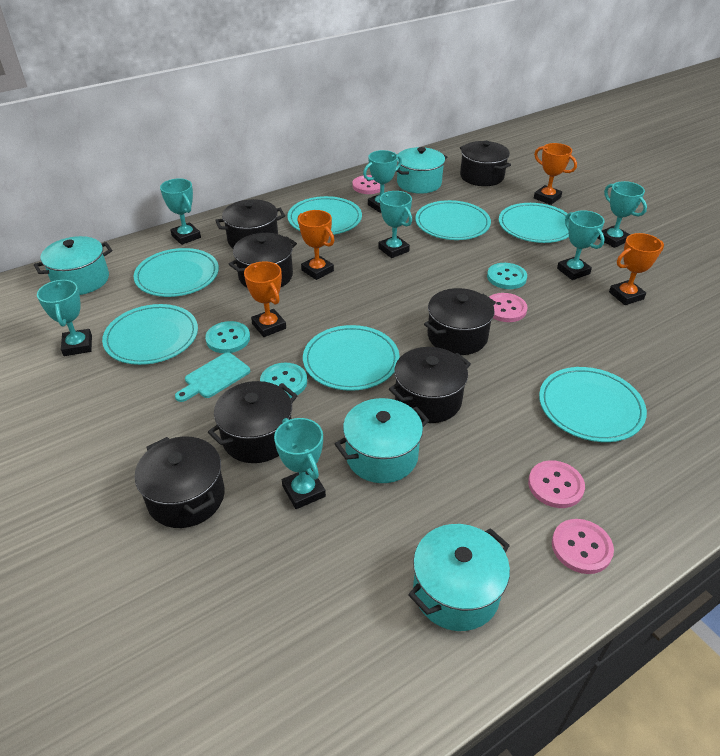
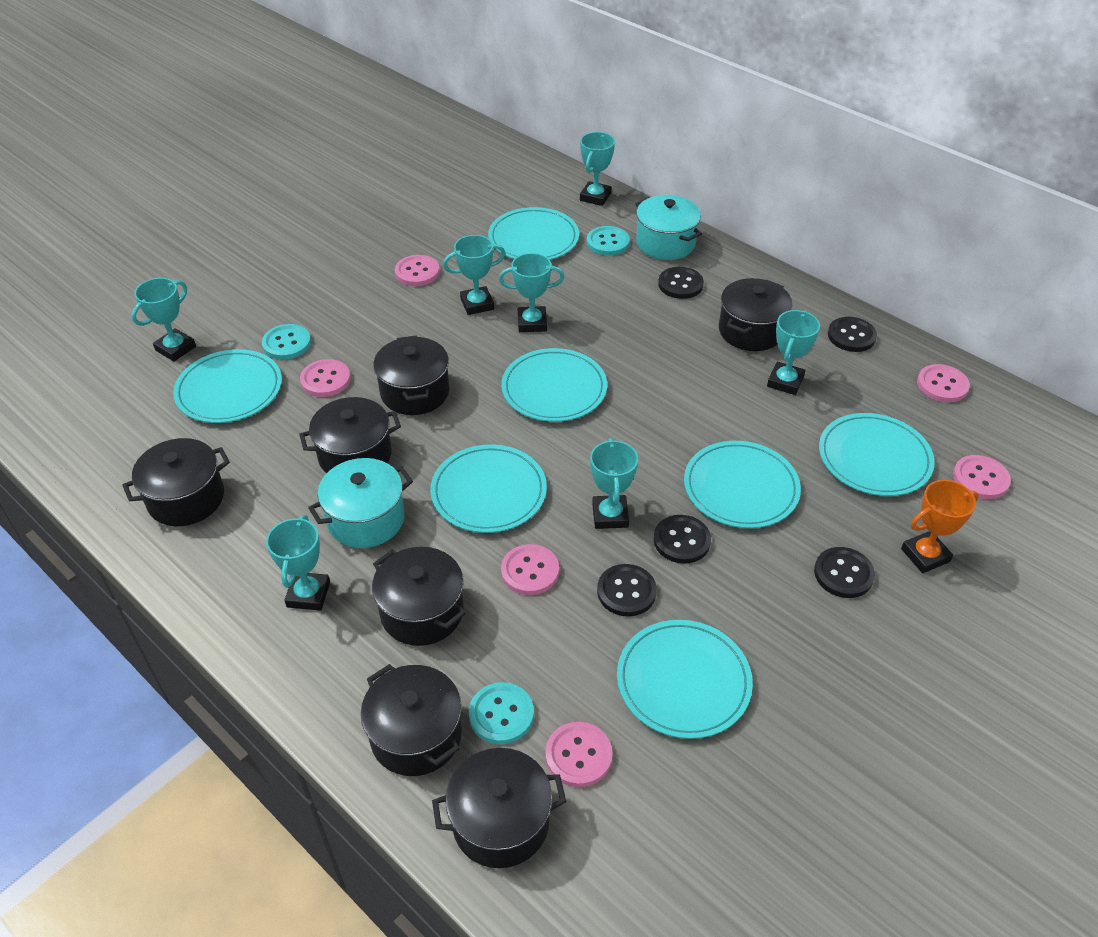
black button: none = 0 -> [597,564,657,616] [654,515,711,564] [658,267,704,299] [814,547,875,598] [828,317,877,352] = 5
orange trophy: [244,261,286,337] [298,210,335,280] [534,143,577,205] [609,233,664,305] = 4 -> [901,480,979,573] = 1
pink button: [352,175,385,194] [489,293,528,322] [528,460,585,508] [552,519,614,574] = 4 -> [300,359,351,397] [395,255,440,286] [501,544,559,595] [545,722,612,787] [917,364,970,403] [953,455,1011,499] = 6
turquoise cutting board: [175,352,250,402] = 1 -> none = 0
turquoise pot: [34,236,112,295] [335,398,429,483] [396,147,447,194] [408,524,510,631] = 4 -> [308,458,413,548] [636,195,702,260] = 2

